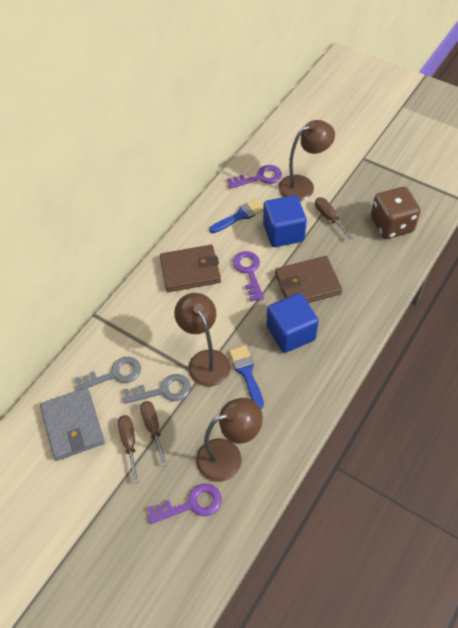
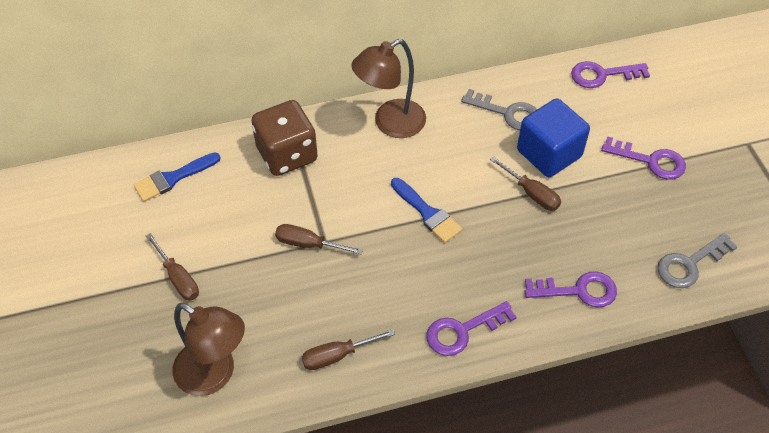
blue cube: [263,195,307,247] [267,293,319,353] = 2 -> [517,98,590,177] = 1
brown lamp: [174,293,230,387] [196,398,263,482] [278,120,335,201] = 3 -> [173,303,245,396] [352,39,426,138] = 2
brown screwdriver: [118,415,139,483] [140,401,167,466] [315,197,353,239] = 3 -> [146,233,199,301] [275,224,363,254] [302,329,395,370] [490,156,561,211] = 4
brown wallet: [160,245,221,292] [275,256,342,303] = 2 -> none = 0
grey wallet: [40,388,105,461] = 1 -> none = 0
purple key: [148,484,222,524] [227,165,282,189] [233,251,264,301] = 3 -> [427,301,517,356] [524,271,617,308] [571,61,650,88] [601,136,686,179] = 4

